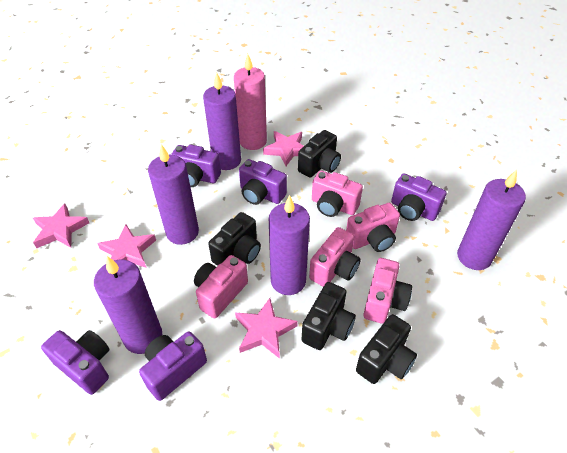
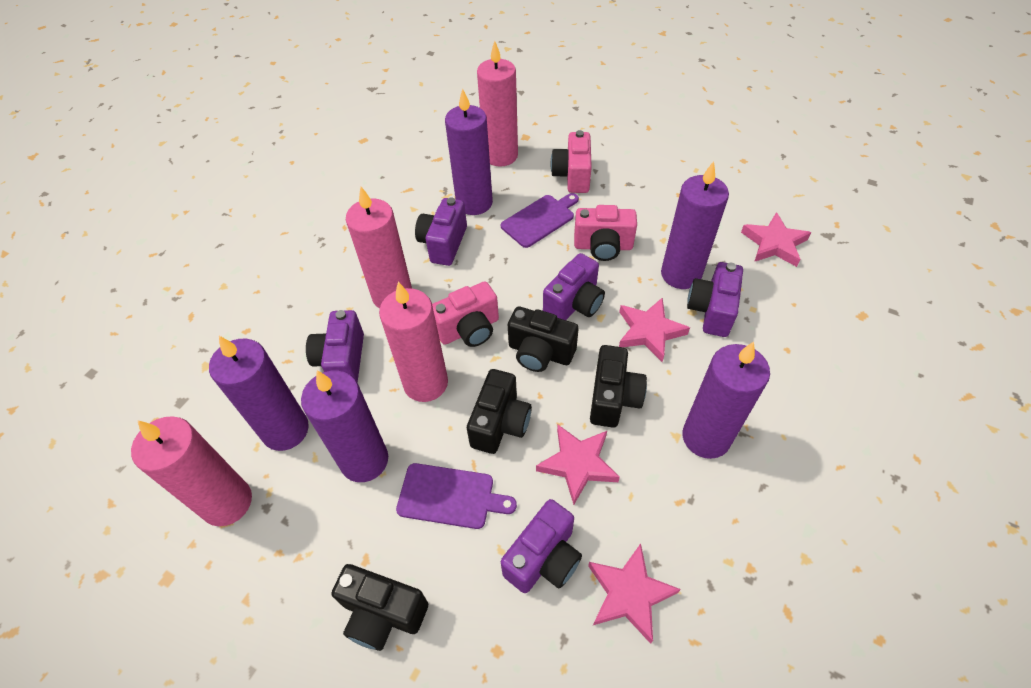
pink camera: [194,255,248,319] [309,227,361,287] [312,171,363,217] [346,203,400,252] [363,258,412,324] = 5 -> [432,281,499,347] [551,130,592,193] [574,205,637,261] = 3
pink candle: [234,54,267,150] = 1 -> [131,416,252,526] [346,187,412,309] [379,282,448,402] [477,41,518,167] = 4
purple cutting board: none = 0 -> [396,463,517,529] [501,193,579,248] = 2

